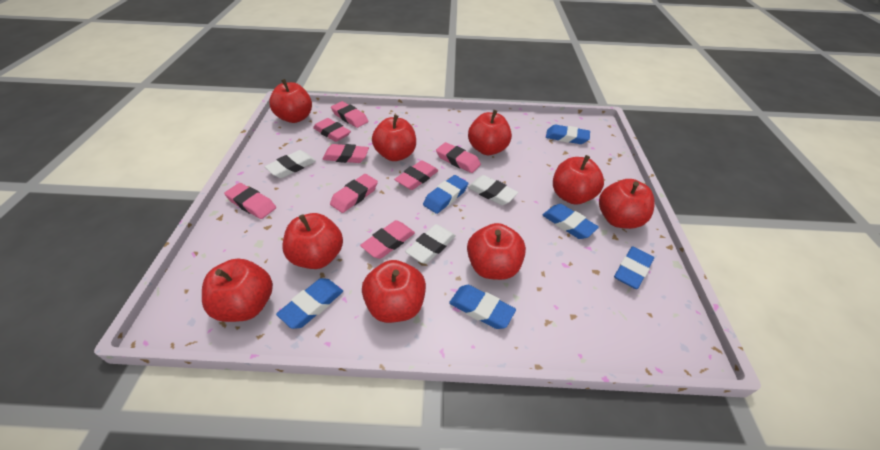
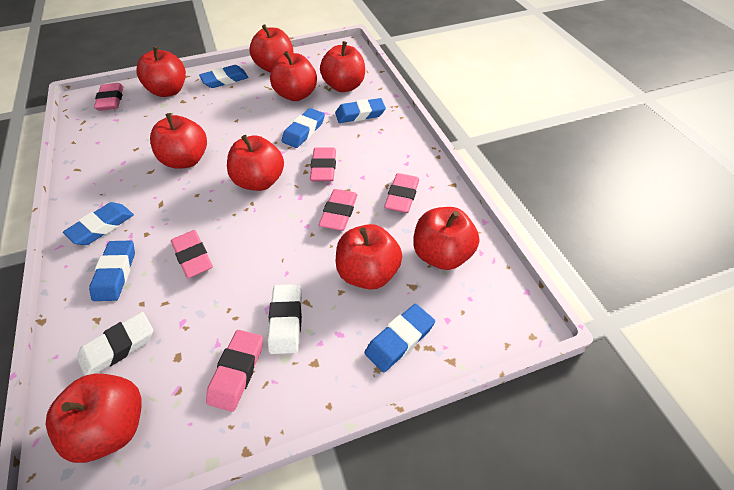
pink eraser: [224,183,276,219] [313,118,351,142] [322,144,369,163] [330,174,378,213] [331,101,368,128] [360,220,415,259] [394,160,439,190] [436,142,481,173] = 8 -> [94,83,124,111] [171,230,213,278] [206,330,263,412] [310,147,336,182] [319,189,358,231] [384,173,419,213] = 6
white eraser: [265,150,316,178] [405,224,456,264] [468,175,518,205] = 3 -> [77,312,153,376] [267,284,302,354] = 2

